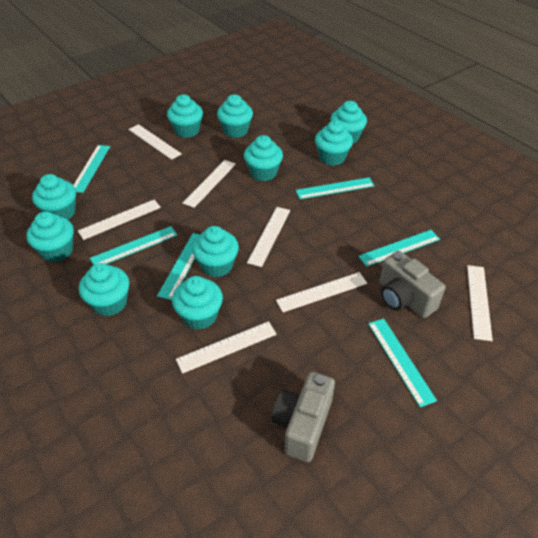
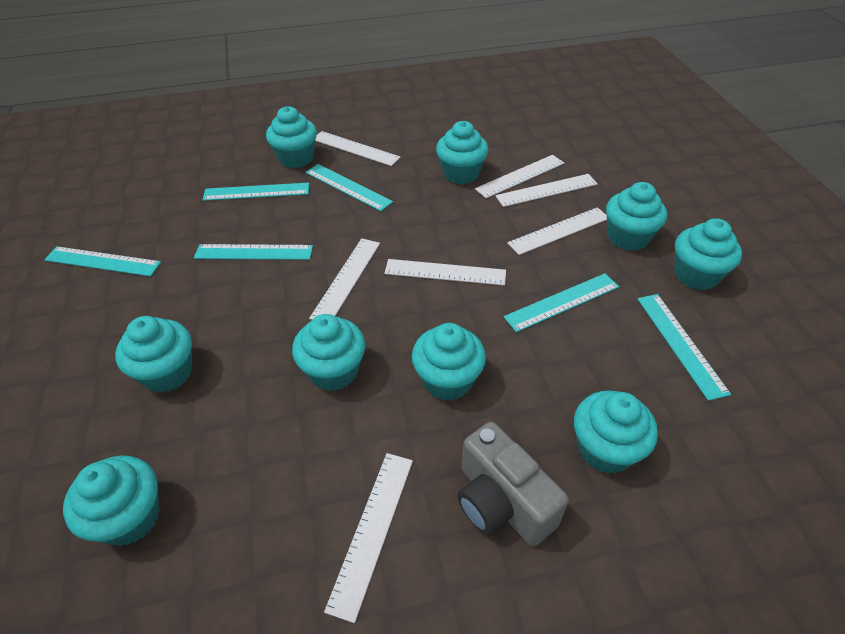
grey camera: [272,372,335,462] [380,251,446,318] = 2 -> [457,422,569,547] = 1
turquoise cupcake: [26,211,74,262] [32,174,76,219] [79,263,129,316] [167,94,203,138] [172,276,223,330] [192,226,239,277] [217,94,253,138] [244,135,283,181] [315,121,353,166] [330,101,367,143] = 10 -> [63,456,160,546] [115,316,192,393] [266,106,317,168] [292,314,365,391] [412,323,486,401] [436,121,489,184] [574,391,658,474] [606,182,667,251] [674,218,742,290] = 9

